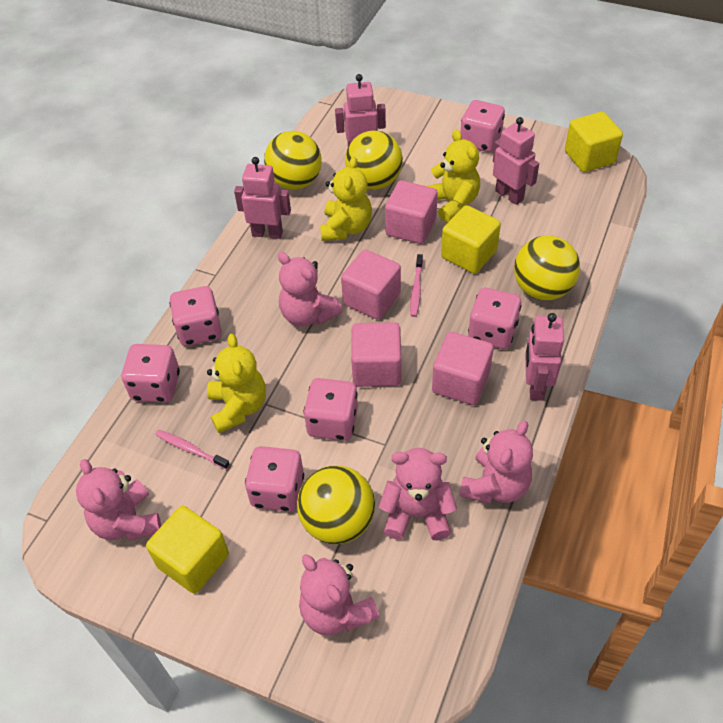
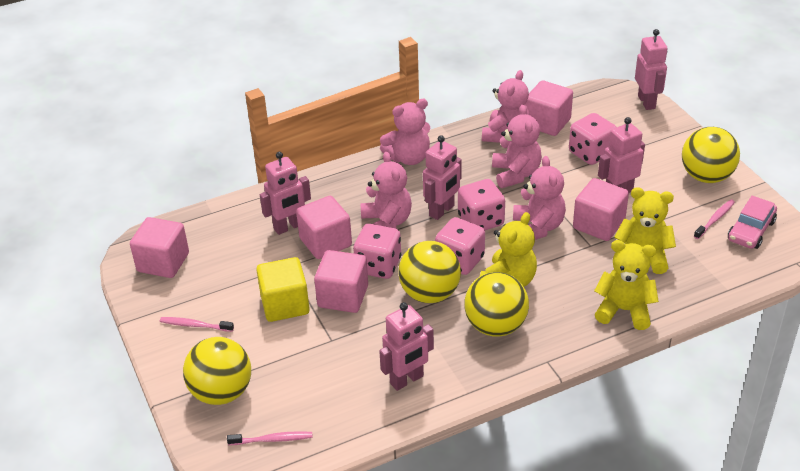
pink car: none = 0 -> [728,195,777,249] = 1
pink cube: [341,249,401,320] [351,322,401,387] [385,180,438,244] [432,332,494,405] = 4 -> [130,217,189,278] [296,196,352,259] [314,250,368,313] [525,80,573,136] [573,178,629,241] = 5
pink dice: [122,344,180,403] [169,286,222,346] [245,446,304,512] [304,378,358,441] [460,100,505,152] [468,288,522,349] = 6 -> [353,224,402,279] [435,217,485,275] [458,179,505,230] [569,113,616,165] = 4
pink robot: [234,157,291,239] [335,74,386,146] [493,117,539,205] [525,313,564,401] = 4 -> [260,152,311,235] [379,302,434,391] [423,135,462,220] [598,117,645,193] [635,29,668,110] = 5
pink toothbrush: [155,430,230,470] [410,254,423,317] = 2 -> [160,317,234,332] [227,431,313,445] [694,199,735,239] = 3
yellow cube: [146,506,229,594] [441,205,501,274] [565,112,623,172] = 3 -> [256,257,310,322] = 1

